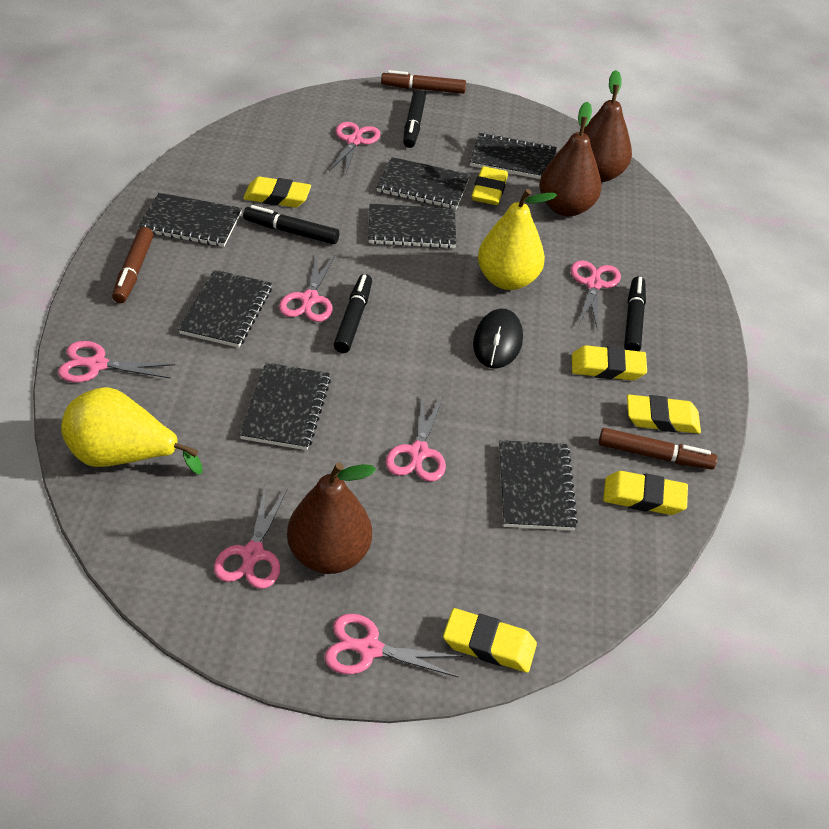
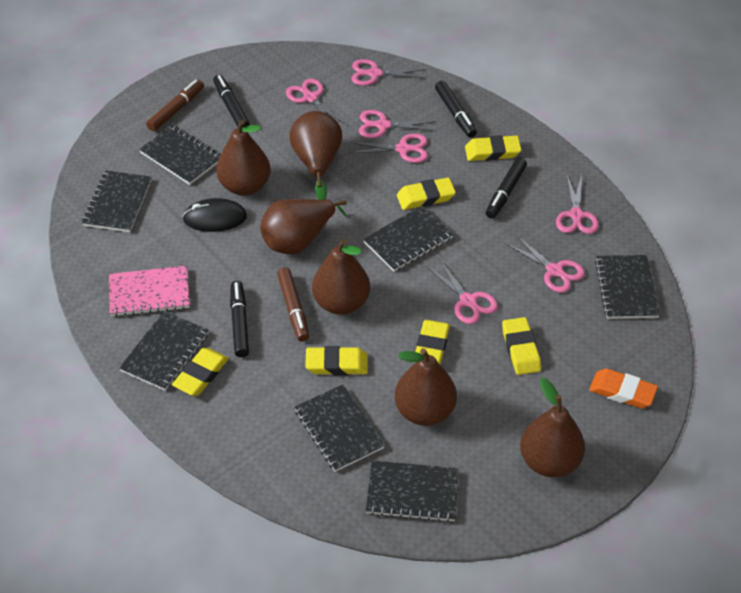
brown marker: [112,227,154,303] [381,70,466,94] [599,428,717,470] = 3 -> [146,80,204,131] [277,268,309,342] = 2
brown pear: [287,463,376,574] [539,102,602,216] [583,70,632,182] = 3 -> [216,120,271,196] [260,199,347,255] [289,111,342,200] [312,239,370,315] [395,348,457,426] [520,378,585,477] = 6
orange eraser: none = 0 -> [589,368,658,408] = 1
pink notebook: none = 0 -> [109,266,190,317] = 1
yellow pear: [61,387,203,475] [478,189,557,290] = 2 -> none = 0

